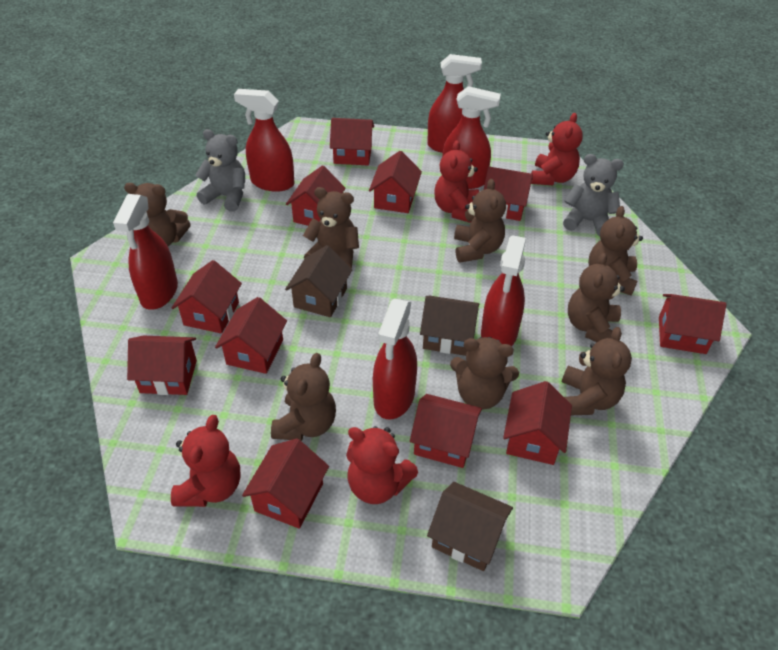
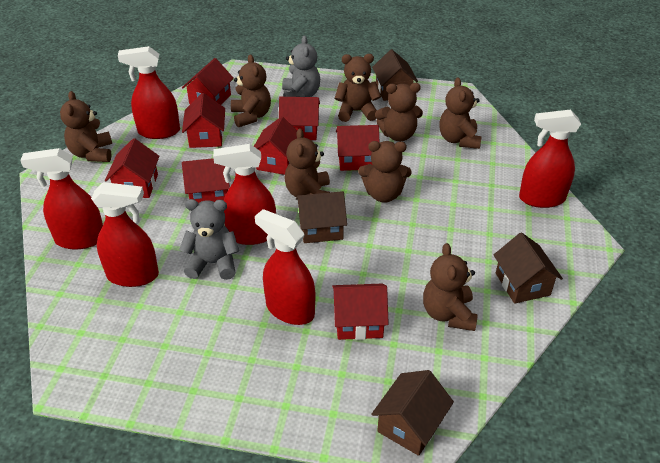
brown house: [285,245,352,317] [420,296,479,356] [427,482,513,571] = 3 -> [296,191,347,243] [371,370,454,456] [372,49,418,101] [494,232,563,304] = 4
red house: [127,336,197,395] [172,260,242,334] [215,297,287,374] [242,438,329,529] [286,165,346,226] [330,118,374,165] [369,151,422,213] [410,394,482,468] [484,167,533,221] [503,381,572,465] [659,294,727,354] = 11 -> [105,138,159,198] [182,58,234,105] [182,93,225,148] [182,158,230,203] [254,116,297,175] [279,97,320,140] [332,284,389,340] [336,125,380,171] = 8
red teddy bear: [171,415,241,507] [346,426,418,504] [434,140,479,223] [531,113,583,185] = 4 -> none = 0

